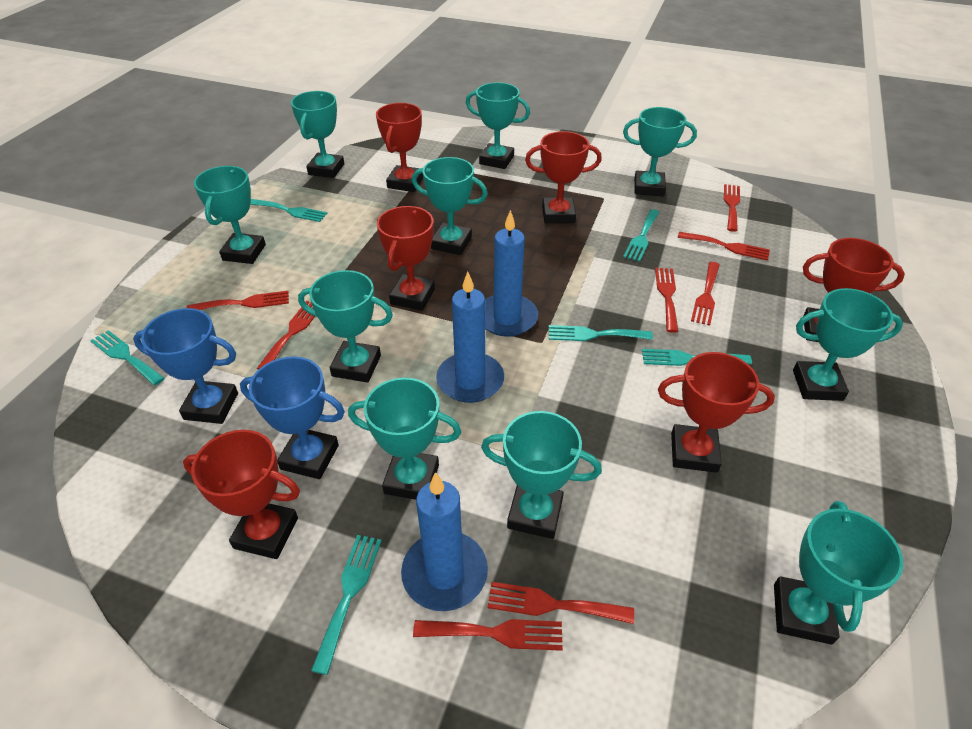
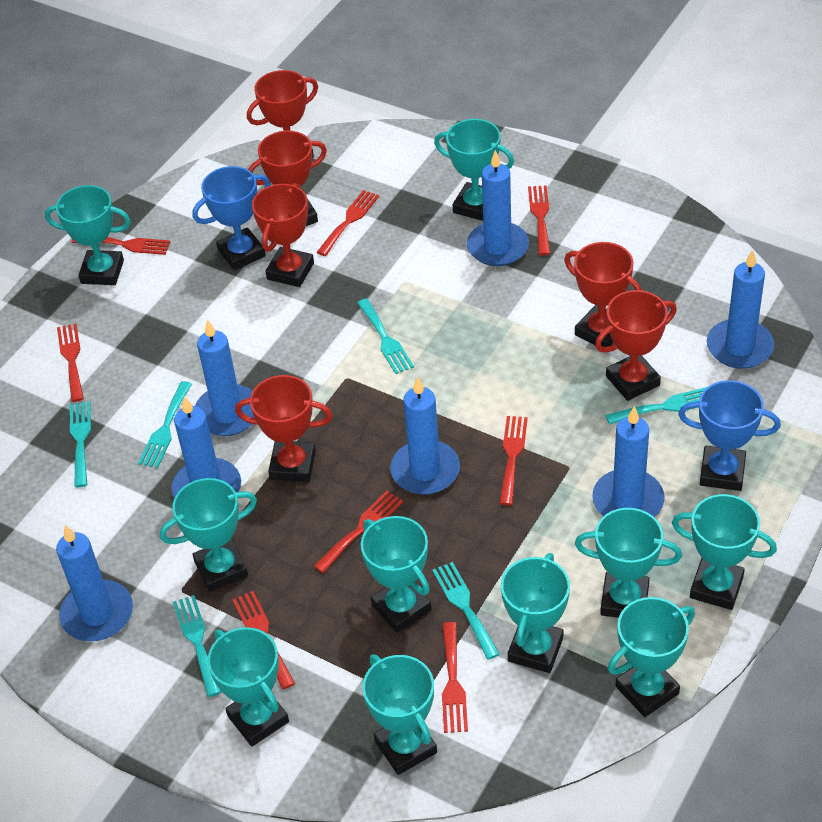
blue candle: [401,472,488,611] [436,272,504,403] [485,210,538,337] = 3 -> [56,525,133,641] [172,396,241,498] [195,319,254,436] [390,376,460,495] [467,150,529,266] [592,406,664,517] [707,250,774,369] = 7

